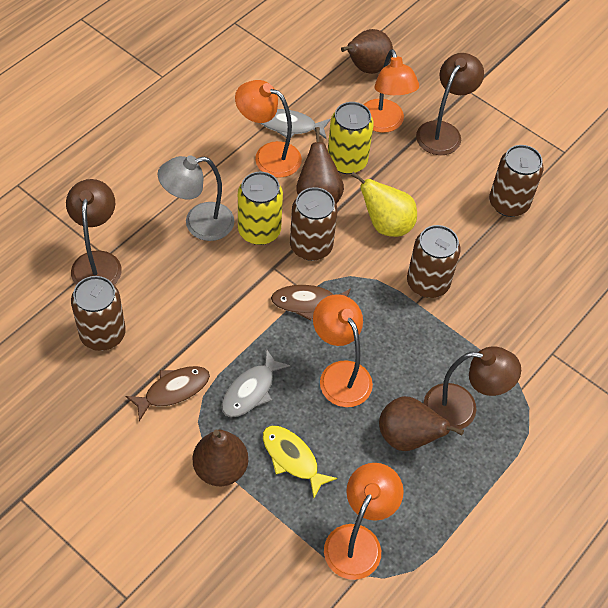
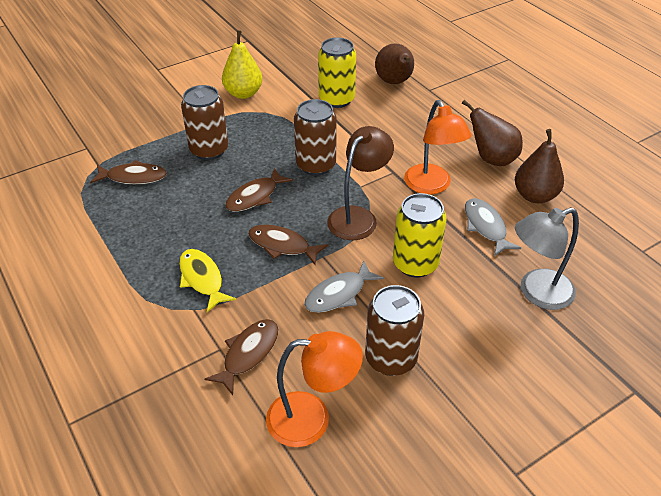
brown can: [71,276,126,351] [290,187,337,261] [407,225,461,298] [489,145,543,217] = 4 -> [181,85,228,160] [294,99,337,176] [365,285,424,376] = 3
brown fish: [125,366,210,421] [271,285,351,320] = 2 -> [90,160,167,184] [204,319,279,395] [225,168,293,212] [248,225,328,265] = 4
brown lamp: [66,179,122,285] [416,53,484,155] [423,346,521,429] = 3 -> [327,126,394,240] = 1
brown pear: [193,430,248,486] [296,127,344,204] [341,29,393,74] [379,396,464,451] = 4 -> [375,43,414,84] [462,100,523,166] [515,129,564,203] = 3
orange lamp: [235,80,302,178] [313,294,373,407] [324,463,404,580] [364,49,419,133] = 4 -> [266,331,363,447] [404,100,471,194] = 2

